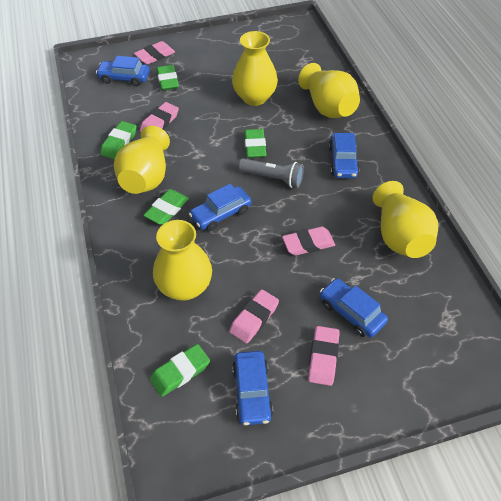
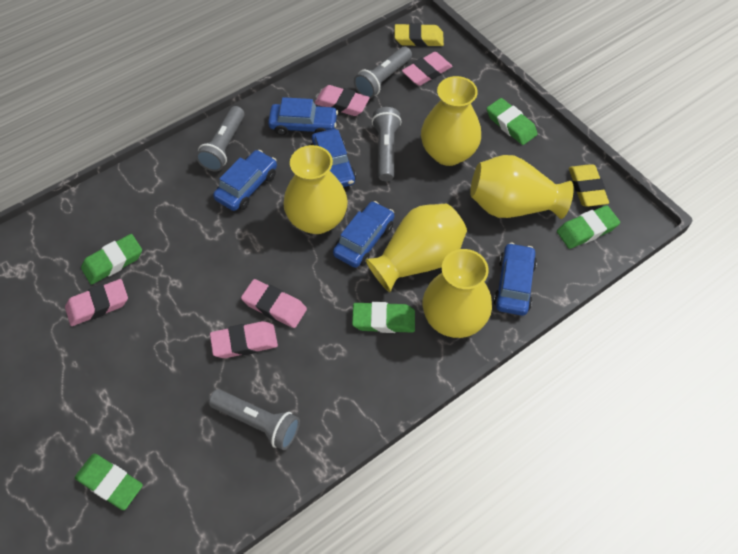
grey flashlight: [238,158,304,188] = 1 -> [196,106,245,172] [209,389,300,450] [354,47,412,99] [372,107,402,181] = 4
yellow eraser: none = 0 -> [395,23,444,47] [569,164,609,207] = 2

